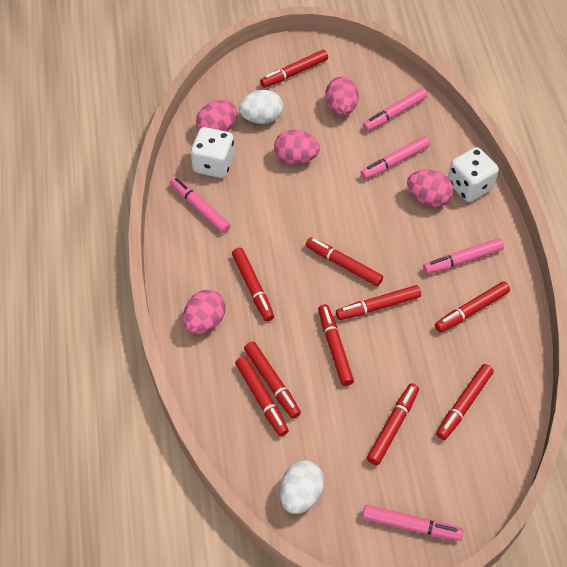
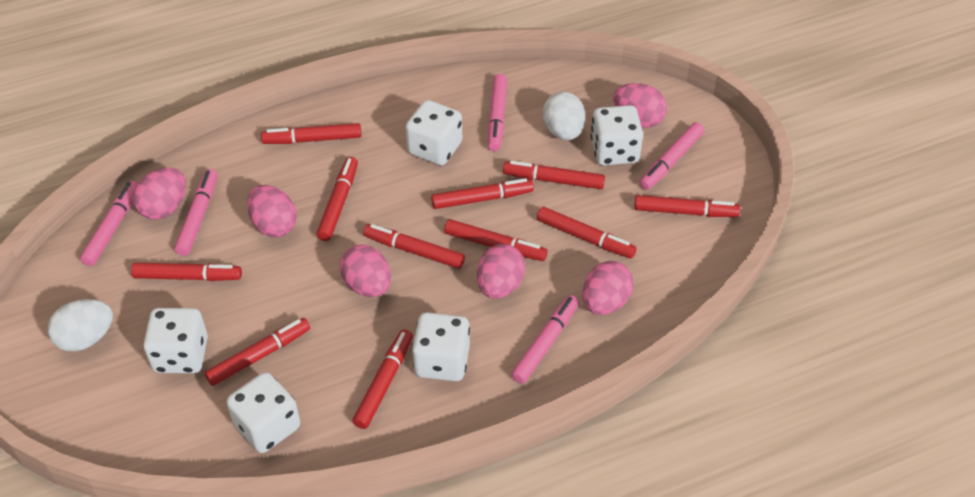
pink egg: [183,290,226,334] [196,100,237,132] [274,130,320,165] [325,76,359,116] [407,170,453,207] = 5 -> [133,168,186,219] [247,185,297,237] [340,244,391,297] [477,244,525,299] [582,261,634,315] [613,83,667,128] = 6
red marker: [232,248,274,321] [235,356,289,437] [244,341,301,419] [260,50,328,88] [306,237,383,286] [318,304,354,386] [336,285,421,320] [367,383,419,465] [435,282,510,332] [436,364,494,440] = 10 -> [131,263,242,281] [205,318,310,386] [261,123,361,144] [316,157,358,241] [352,329,413,429] [363,224,465,269] [431,178,534,209] [444,219,548,261] [503,161,605,189] [537,207,637,258] [635,195,740,217] = 11
white dice: [191,127,234,178] [448,147,499,202] = 2 -> [143,308,208,373] [227,372,300,453] [406,100,462,165] [412,312,470,381] [591,105,643,165] = 5

